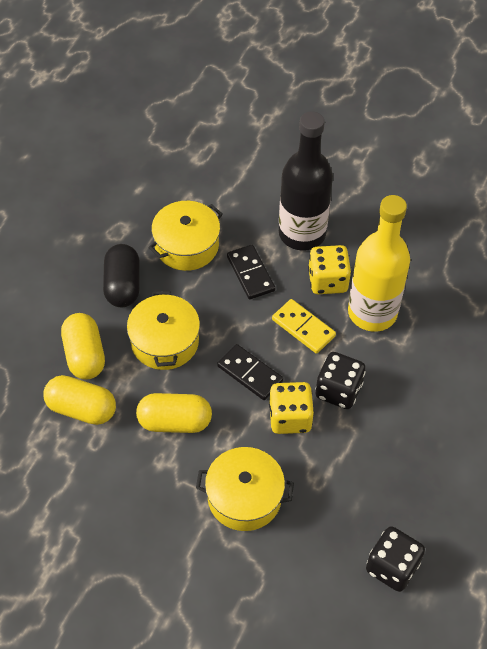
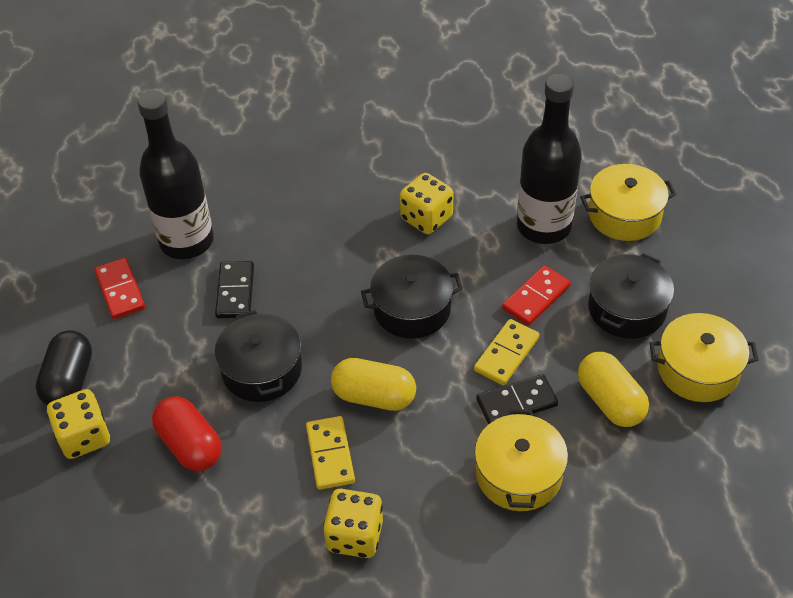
black bottle: [279,111,333,251] = 1 -> [137,90,214,259] [517,74,582,244] = 2
black dice: [315,352,366,409] [366,526,425,592] = 2 -> none = 0
black pot: none = 0 -> [215,310,302,402] [361,255,463,339] [588,253,674,339] = 3
red capsule: none = 0 -> [152,396,222,471] = 1
red domino: none = 0 -> [94,258,145,319] [502,265,571,326] = 2
yellow bottle: [348,195,410,332] = 1 -> none = 0
yellow capsule: [44,375,116,425] [61,313,105,380] [136,393,212,433] = 3 -> [331,358,416,411] [578,352,649,427] = 2
yellow dice: [269,382,314,434] [308,245,351,294] = 2 -> [47,389,110,459] [323,489,383,558] [400,173,453,234] = 3
yellow domino: [272,299,336,354] = 1 -> [306,416,355,490] [474,319,539,385] = 2

